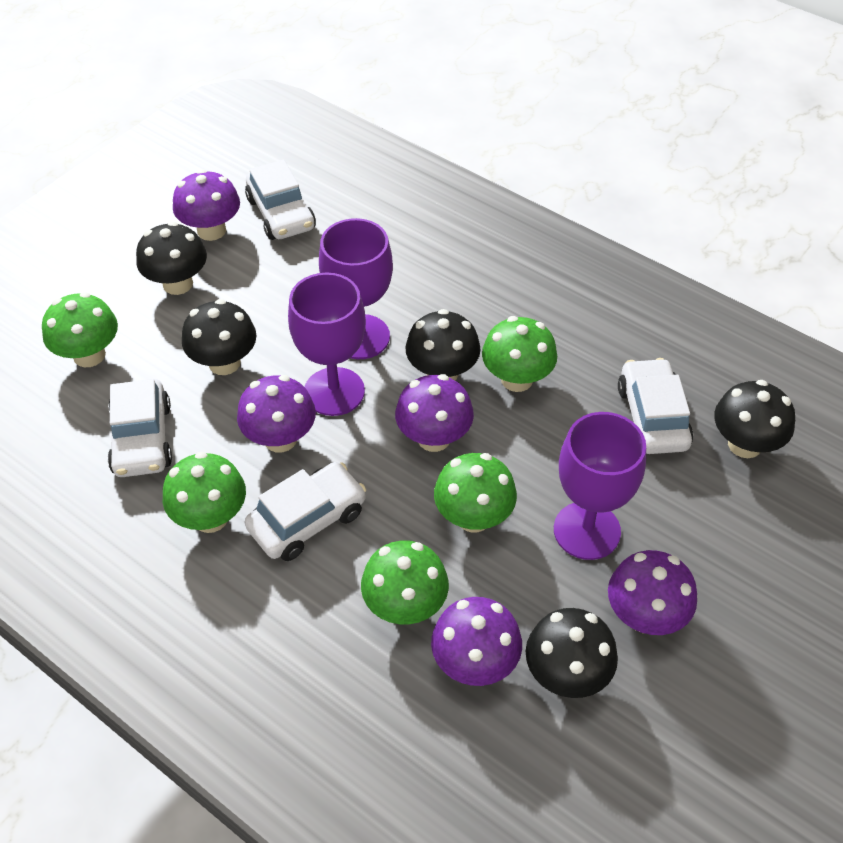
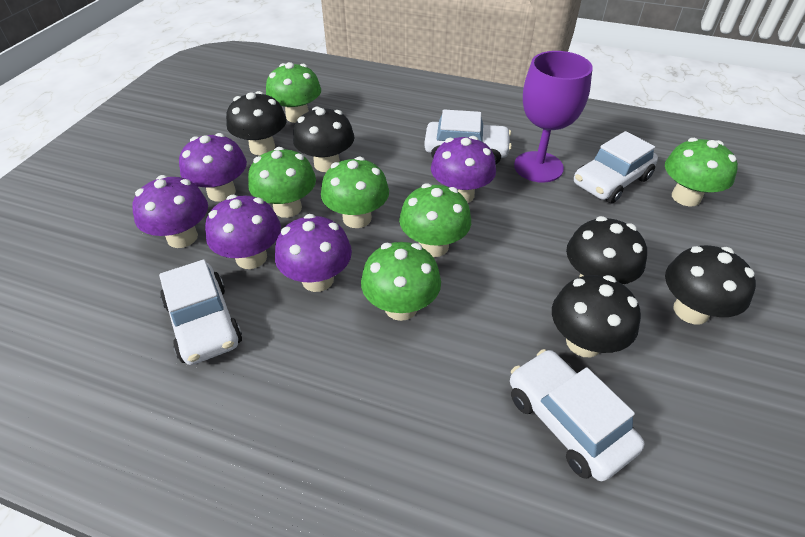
green mushroom: [42,292,118,367] [163,452,246,533] [361,541,449,624] [434,453,517,533] [482,316,557,392] = 5 -> [248,147,316,218] [266,62,321,123] [321,157,389,228] [361,242,441,321] [399,183,471,257] [665,138,738,206] = 6
purple goblet: [288,273,366,416] [319,218,393,359] [554,412,646,560] = 3 -> [514,51,593,183] = 1

